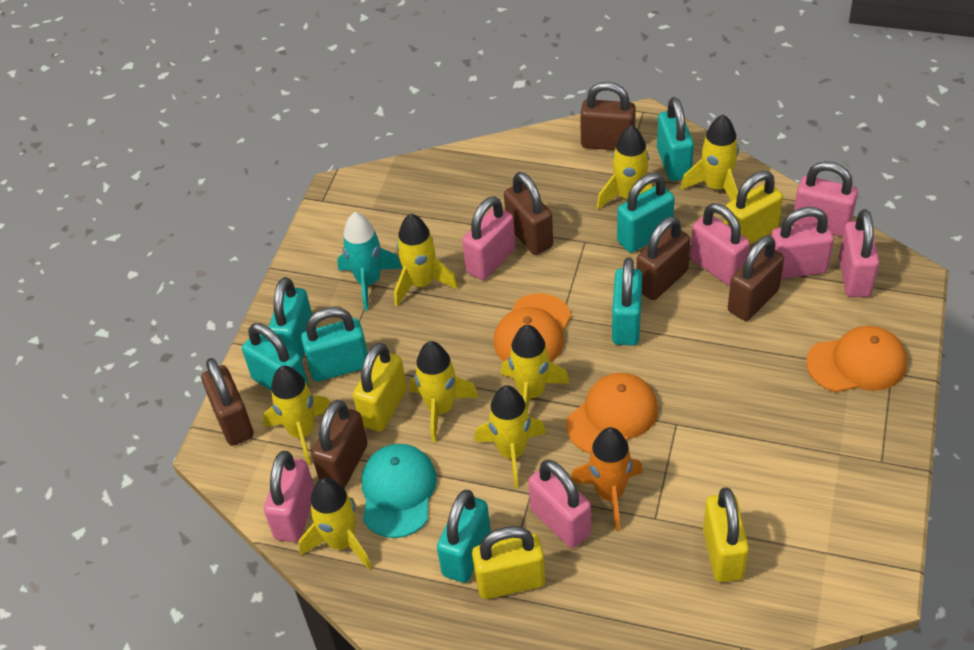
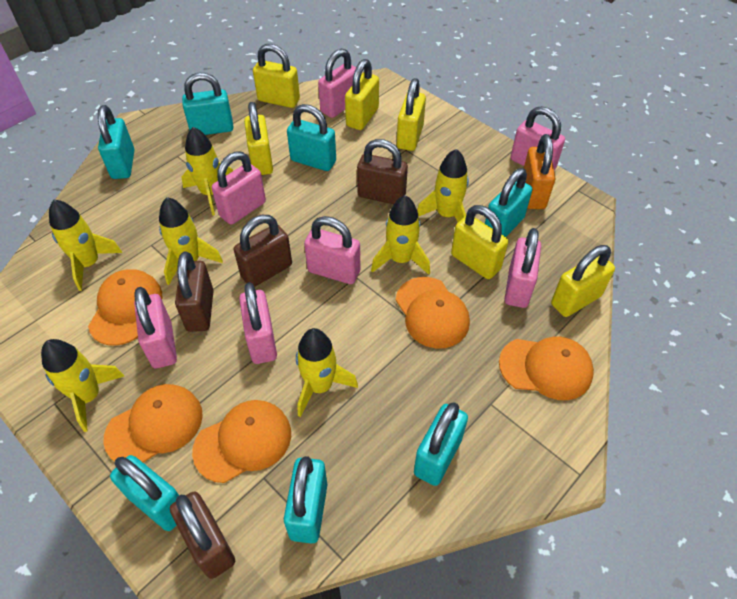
brown padlock: [201,358,254,446] [311,400,368,488] [504,172,553,255] [580,82,636,150] [636,216,690,300] [728,236,784,321] = 6 -> [170,491,235,579] [175,251,214,332] [234,215,292,287] [357,139,408,204] = 4
orange cap: [494,293,571,362] [566,373,658,454] [806,326,907,392] = 3 -> [88,269,162,346] [103,384,203,462] [192,400,291,483] [396,277,470,349] [499,336,594,400] = 5
orange padlock: none = 0 -> [524,134,555,209] = 1
orange rocket: [571,427,643,531] = 1 -> none = 0
turquoise cap: [361,444,437,538] = 1 -> none = 0
turquoise rocket: [337,212,402,311] = 1 -> none = 0
yellow padlock: [353,343,407,432] [472,526,545,599] [703,487,749,582] [724,171,783,244] = 4 -> [244,102,273,175] [253,44,300,108] [345,59,379,130] [397,78,426,151] [451,205,508,279] [551,245,615,317] = 6
yellow rocket: [263,366,331,465] [299,478,372,569] [394,214,458,306] [410,341,479,442] [474,385,546,488] [501,325,570,410] [597,125,652,209] [681,115,739,201] = 8 -> [41,339,125,432] [49,200,122,291] [159,197,223,285] [181,127,233,216] [296,328,358,417] [371,195,430,275] [417,149,469,222] = 7

